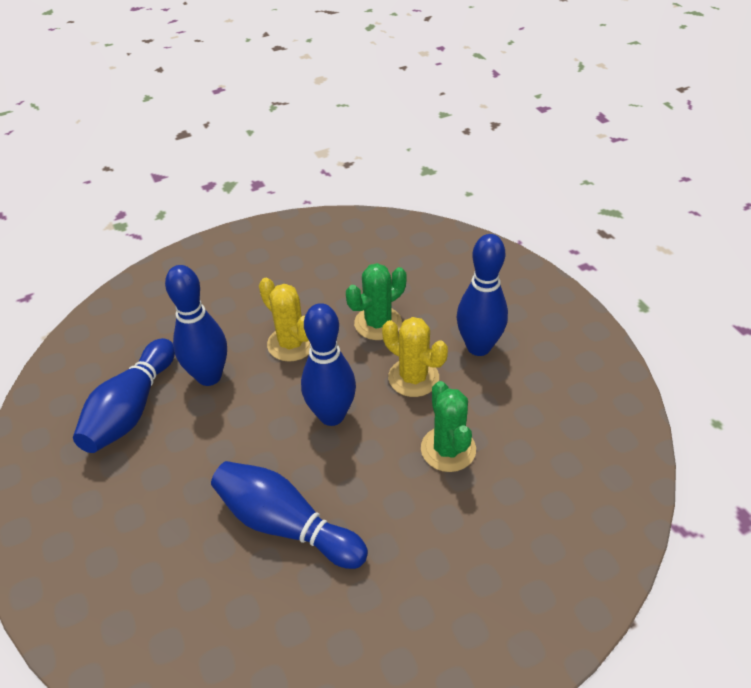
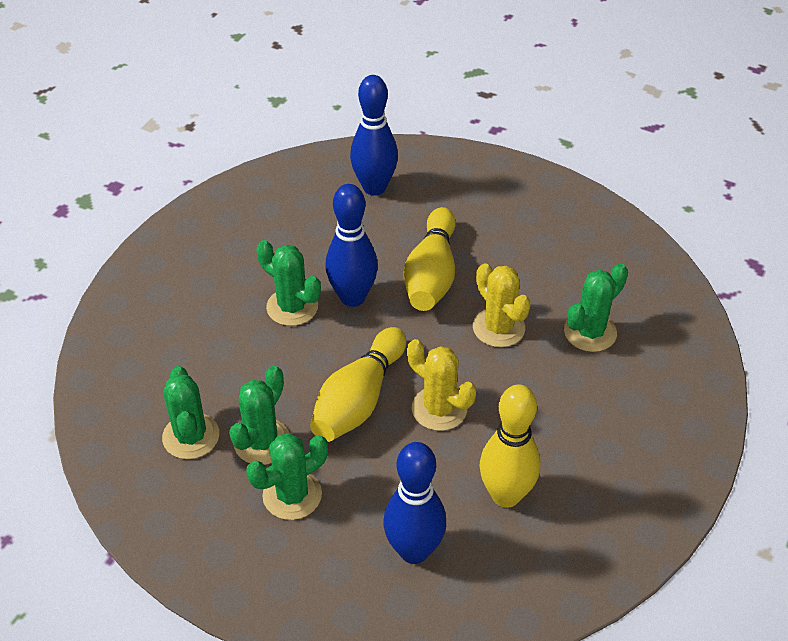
blue bowling pin: [73,338,175,453] [165,265,227,386] [211,461,368,569] [301,303,356,426] [457,234,508,356] = 5 -> [325,184,378,307] [350,75,398,196] [383,442,446,564] = 3
green cactus: [346,263,407,340] [421,381,476,472] = 2 -> [162,366,219,459] [229,366,289,465] [246,433,328,520] [256,240,321,326] [564,263,628,352] = 5
yellow bowling pin: none = 0 -> [310,327,406,442] [404,207,456,311] [480,384,540,508] = 3

